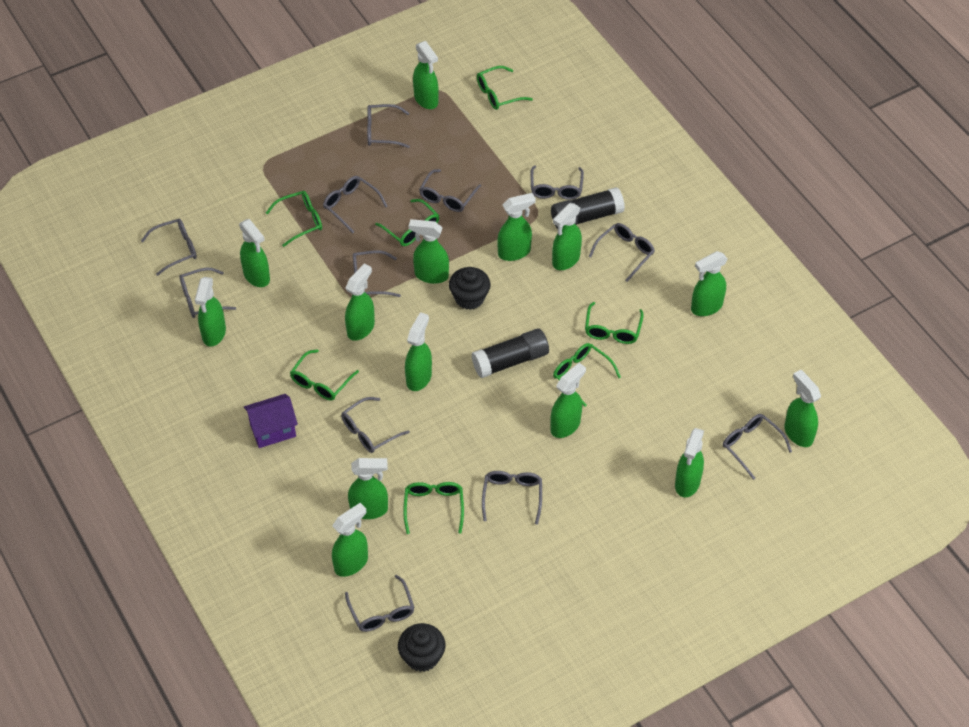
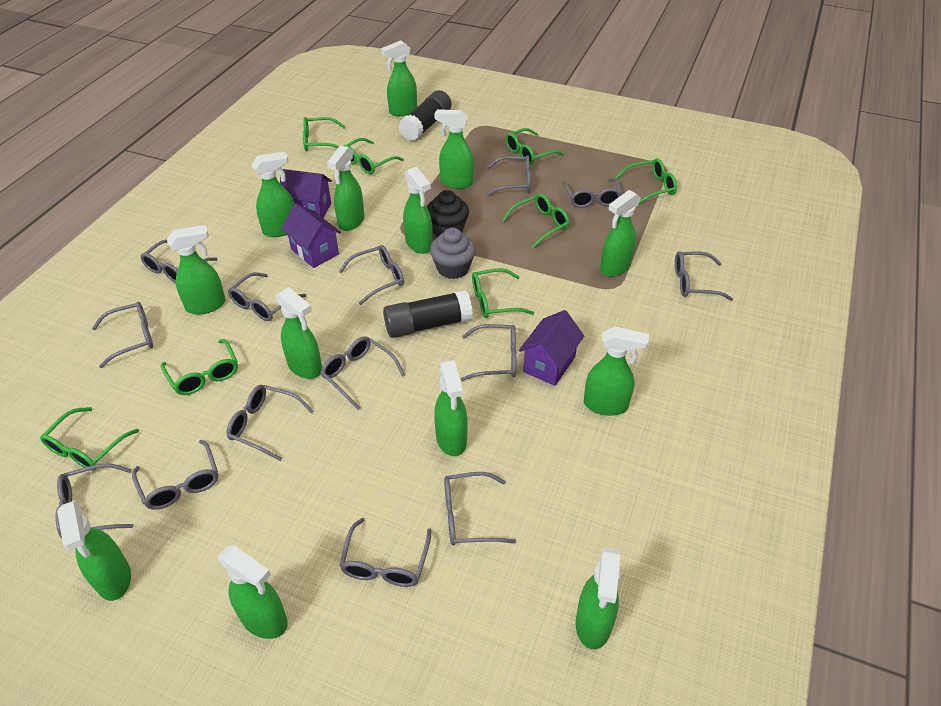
black cupcake: [398,623,445,672] [449,267,491,310] = 2 -> [427,190,469,237] = 1
green glasses: [266,191,322,247] [290,349,359,401] [375,199,439,246] [403,482,464,534] [477,66,533,110] [553,343,621,407] [585,302,644,344] = 7 -> [40,407,139,470] [161,339,238,395] [303,117,346,151] [343,138,404,174] [472,268,534,318] [502,194,569,248] [505,128,564,165] [615,158,677,204] = 8
green spray bottle: [195,277,226,347] [239,219,270,287] [332,503,368,577] [345,263,375,341] [348,458,388,519] [405,312,432,391] [409,219,449,284] [413,41,439,109] [497,193,536,261] [550,363,586,438] [552,203,582,270] [675,428,704,497] [691,251,728,316] [784,370,821,447] = 14 -> [57,500,131,601] [167,225,226,315] [218,545,288,639] [251,152,294,237] [276,287,322,379] [327,145,364,231] [381,40,417,116] [403,167,433,254] [434,109,474,189] [434,360,468,456] [576,547,621,649] [584,327,649,416] [600,190,641,277] = 13
grey cupcake: none = 0 -> [430,228,476,279] = 1
grey glasses: [141,219,197,276] [179,268,236,318] [323,176,388,233] [341,397,410,453] [345,575,415,632] [353,250,401,297] [367,104,410,148] [419,169,481,212] [482,471,542,524] [530,165,584,200] [589,223,655,282] [723,414,792,480] = 12 -> [55,463,133,539] [92,302,153,368] [132,440,218,510] [140,239,218,283] [227,385,314,461] [228,272,306,321] [321,336,405,410] [339,245,404,305] [339,518,431,587] [444,472,516,546] [461,324,516,381] [487,155,531,196] [563,178,622,208] [675,251,733,301] = 14
purple house: [244,394,298,448] = 1 -> [280,169,332,218] [281,203,341,268] [519,310,584,386] = 3

